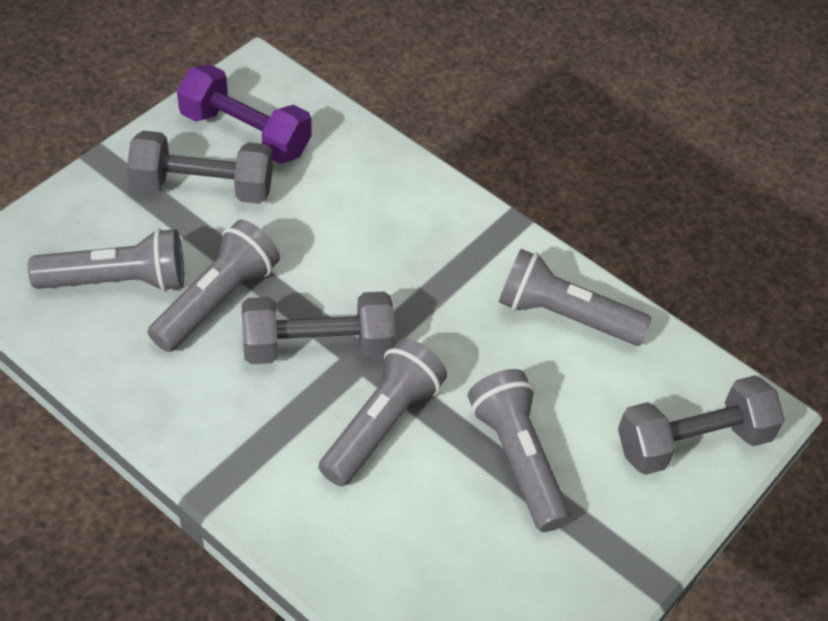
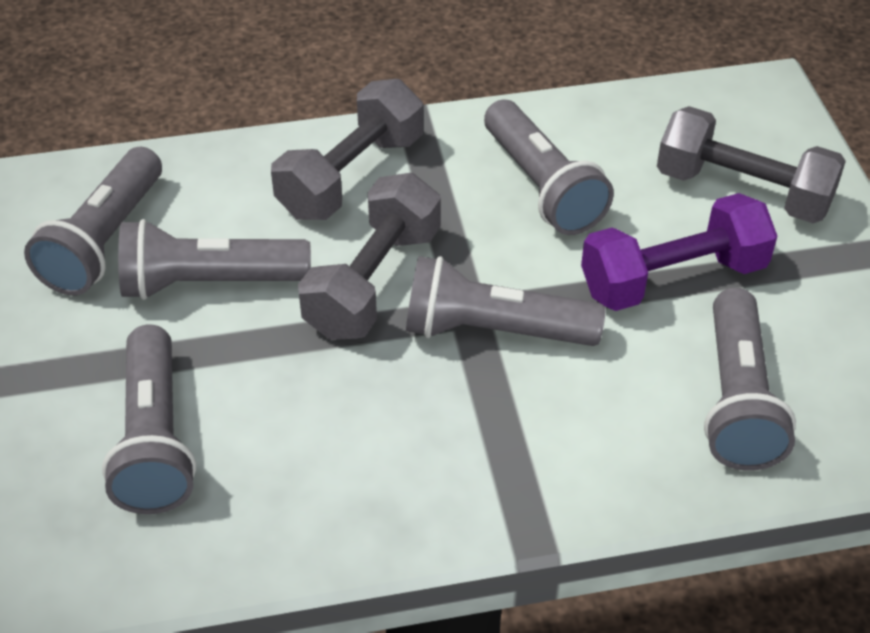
grey flashlight: [28,228,184,292] [148,220,280,352] [319,339,447,487] [468,369,571,532] [499,249,652,346] = 5 -> [24,147,162,296] [102,324,196,514] [118,219,311,300] [406,256,605,346] [484,100,614,235] [704,288,796,471] = 6

